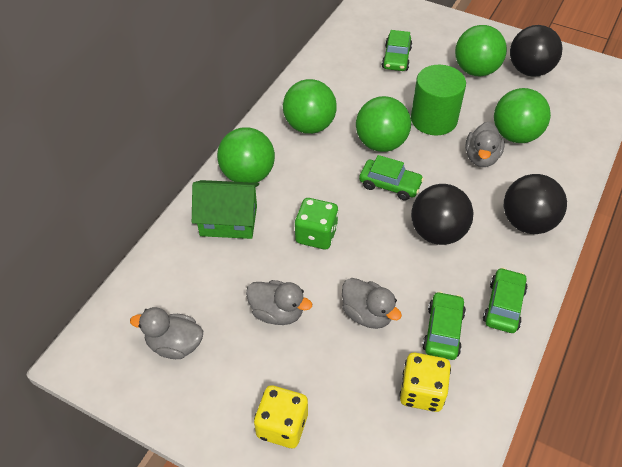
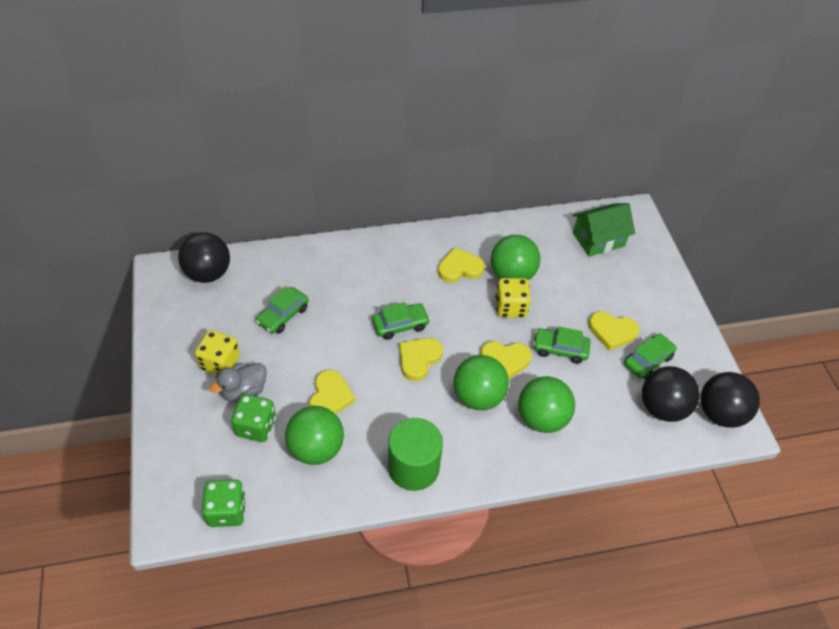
green ball: [217,127,275,183] [283,79,337,134] [356,96,411,152] [455,25,507,76] [494,88,551,143] = 5 -> [285,406,344,465] [453,355,509,410] [491,235,540,280] [518,376,575,433] = 4
green dice: [294,198,339,249] = 1 -> [201,479,246,527] [231,394,276,442] = 2
grey duck: [130,307,203,359] [246,280,312,325] [342,278,402,329] [465,121,505,167] = 4 -> [210,363,267,402] = 1
yellow heart: none = 0 -> [309,370,355,414] [399,338,443,381] [438,247,485,283] [480,341,532,379] [589,311,639,350] = 5

